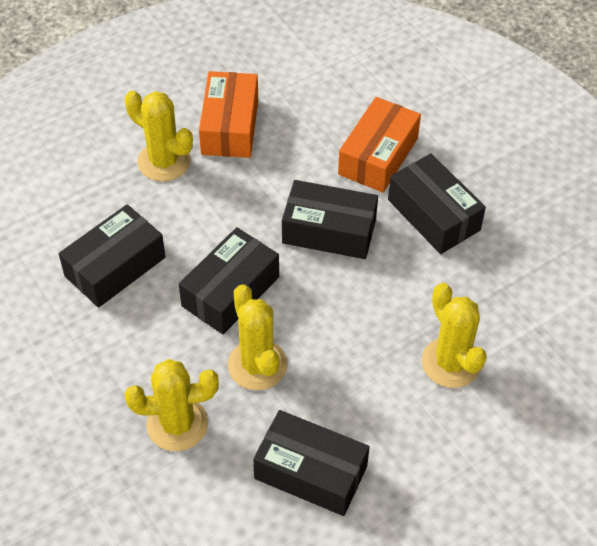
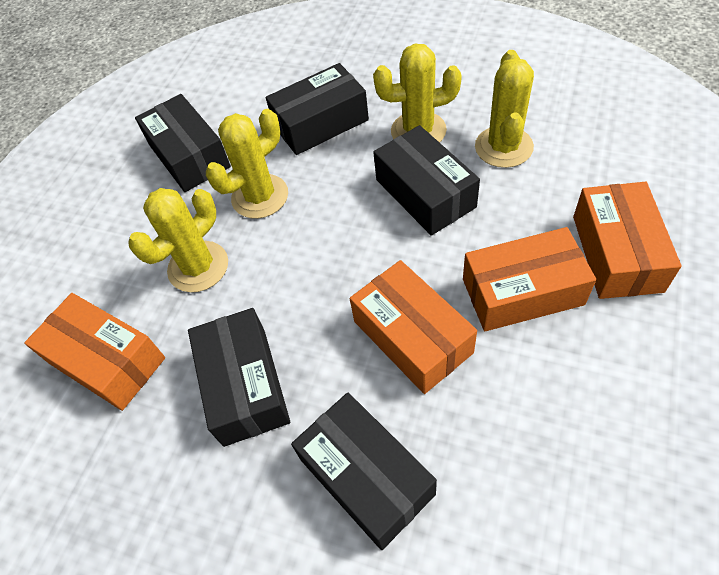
orange box: [199,71,258,158] [338,97,421,193] = 2 -> [24,293,165,411] [350,260,477,394] [463,227,596,331] [573,182,682,299] = 4

